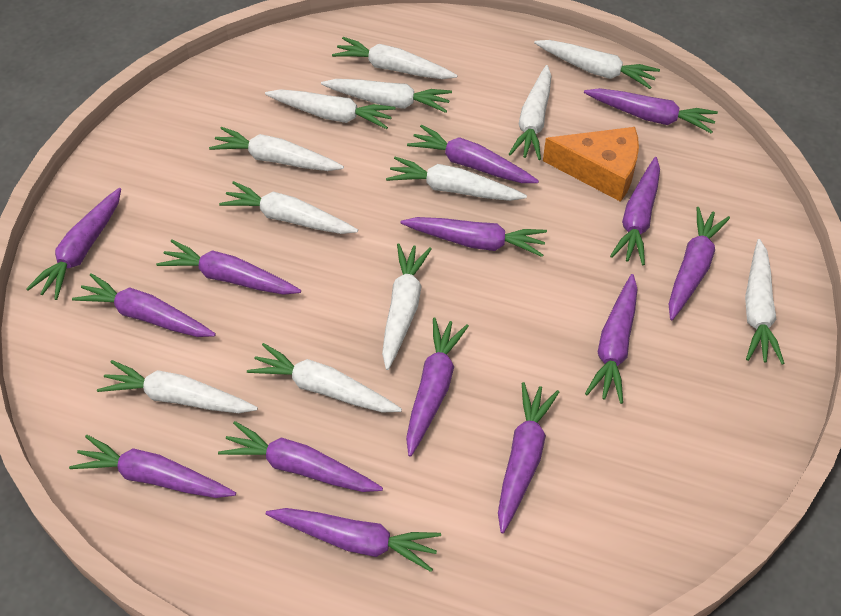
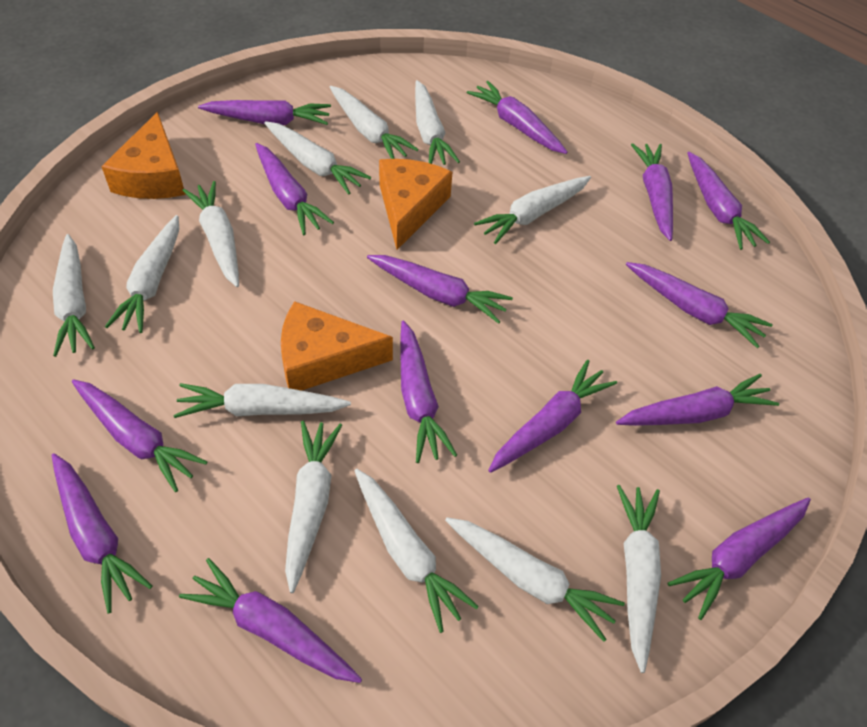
orange cheese: [543,127,639,202] = 1 -> [101,112,185,199] [281,301,393,391] [379,159,452,250] = 3

